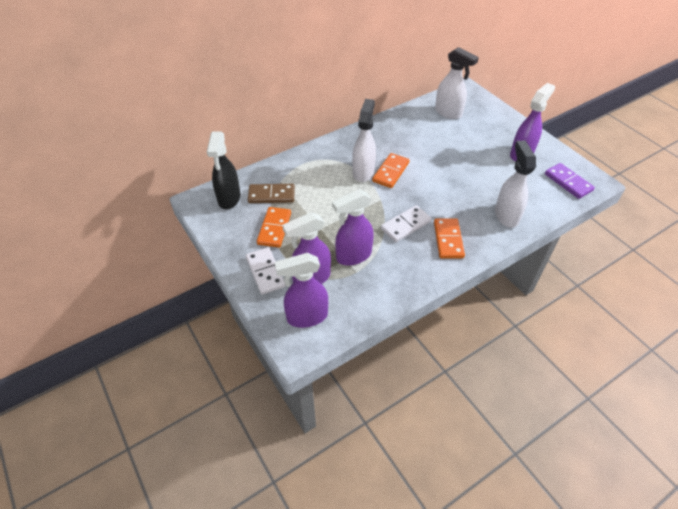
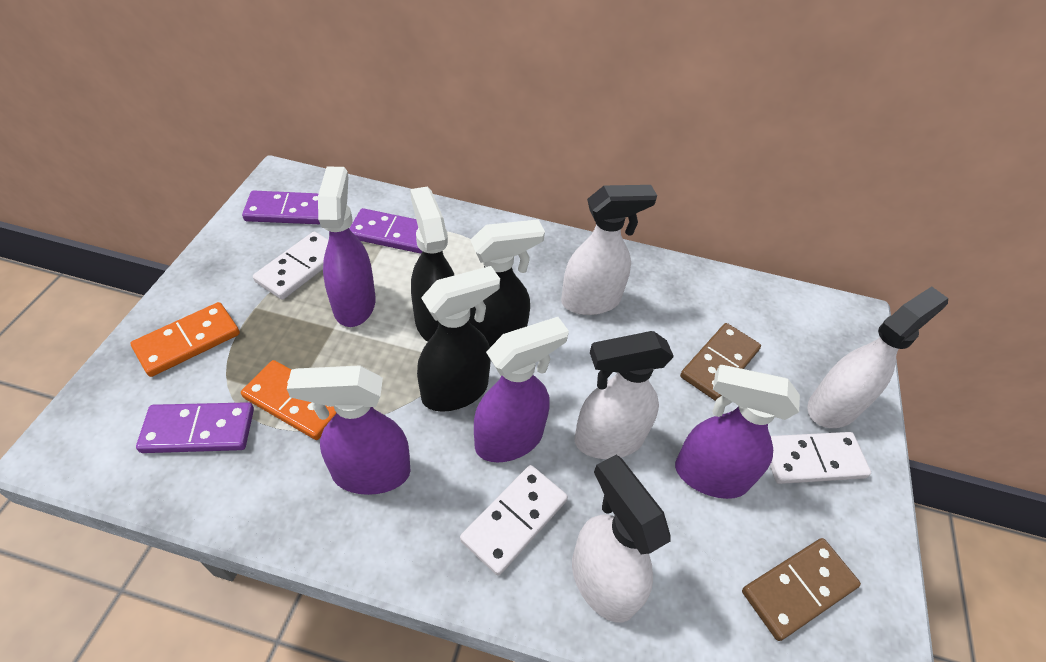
black spray bottle: [207,131,241,209] = 1 -> [410,187,454,342] [417,266,500,412] [469,219,545,347] = 3
brown domino: [248,184,295,203] = 1 -> [680,323,761,401] [742,538,861,641] = 2
orange domino: [257,207,291,248] [372,153,410,188] [434,218,465,258] = 3 -> [130,302,240,377] [241,360,336,440] = 2
purple domino: [545,163,595,199] = 1 -> [136,402,254,453] [242,191,320,224] [349,208,422,253] = 3
white domino: [246,247,286,295] [381,205,432,242] = 2 -> [253,232,328,300] [460,465,568,575] [770,432,871,484] = 3
white spray bottle: [352,99,376,182] [435,47,479,119] [495,140,536,228] = 3 -> [561,185,657,315] [572,455,671,623] [574,331,674,459] [807,286,948,428] = 4

